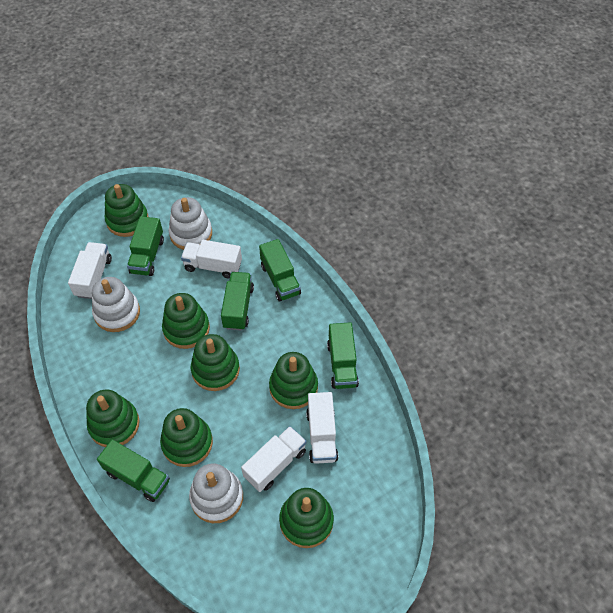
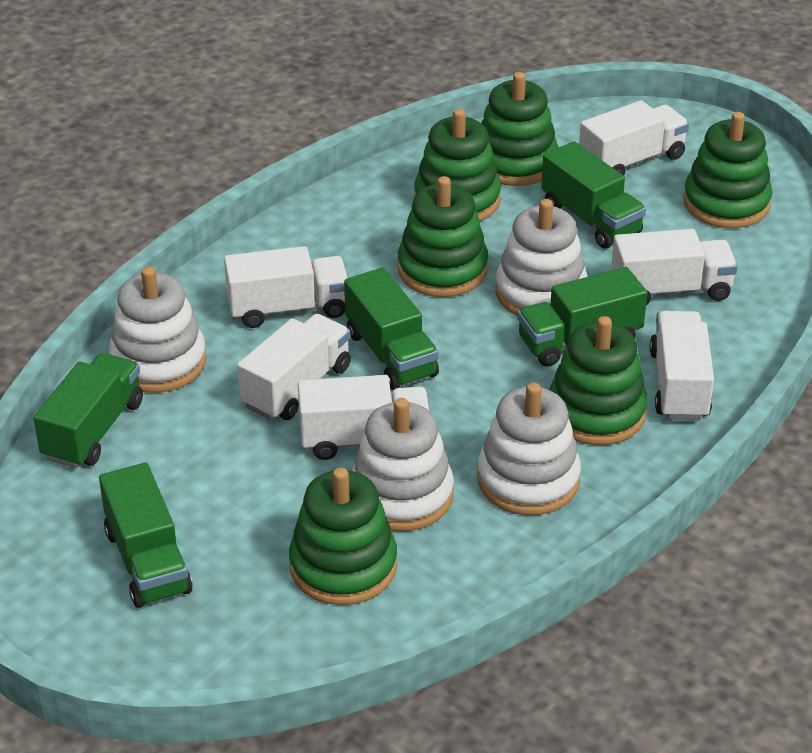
green stacking toy: [86,390,140,447] [105,184,149,237] [160,408,213,467] [162,293,210,349] [191,334,240,391] [269,352,318,409] [279,488,334,548] = 7 -> [289,468,397,605] [397,176,488,297] [414,109,501,221] [481,72,558,186] [549,316,648,445] [683,112,772,228] = 6
white stacking toy: [92,277,140,332] [169,197,212,250] [189,463,243,523] = 3 -> [108,267,207,393] [352,398,454,532] [477,382,581,515] [495,199,588,316] = 4
white truck: [68,242,112,299] [181,240,242,279] [241,426,306,492] [306,392,338,464] = 4 -> [224,246,348,328] [237,314,351,420] [298,375,430,460] [579,100,689,175] [611,229,738,305] [650,311,714,420] = 6

